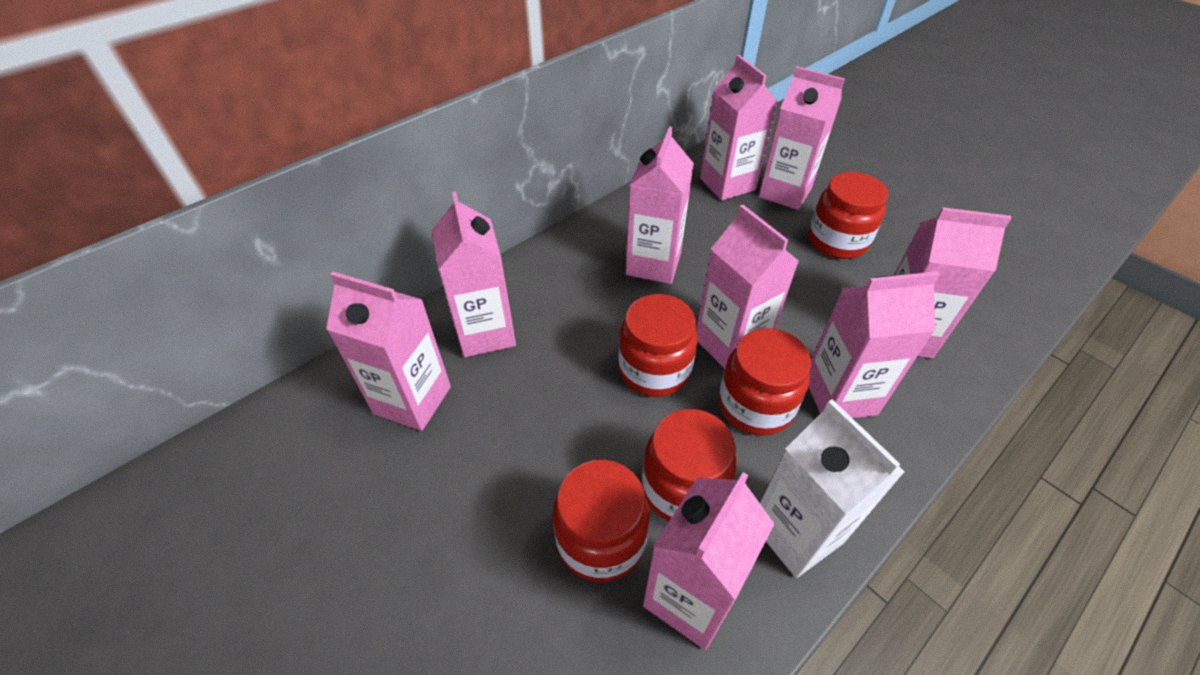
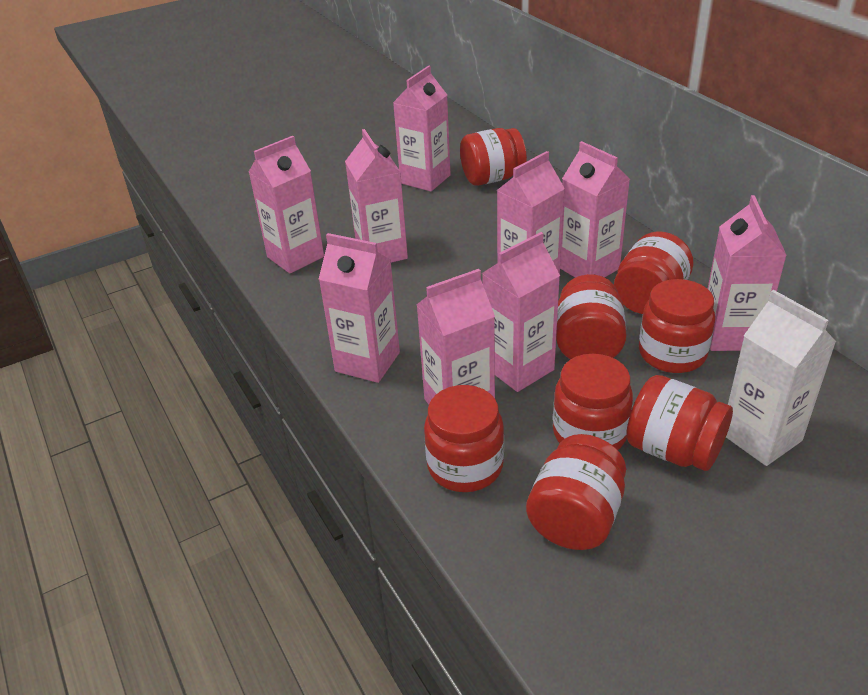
red jar: [553,460,650,582] [618,294,698,397] [642,409,737,522] [719,328,811,436] [809,172,888,259] = 5 -> [424,385,504,492] [460,128,527,186] [526,434,626,550] [553,354,633,450] [556,274,626,359] [614,231,693,314] [626,375,733,471] [639,279,715,373] = 8

